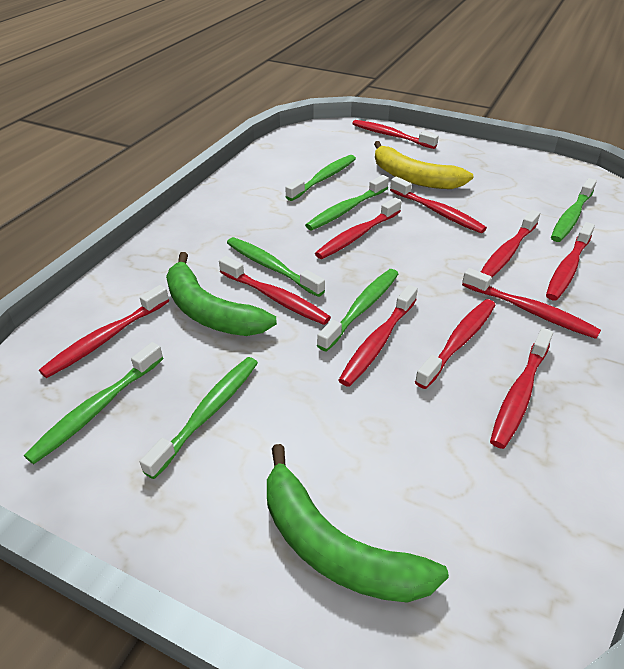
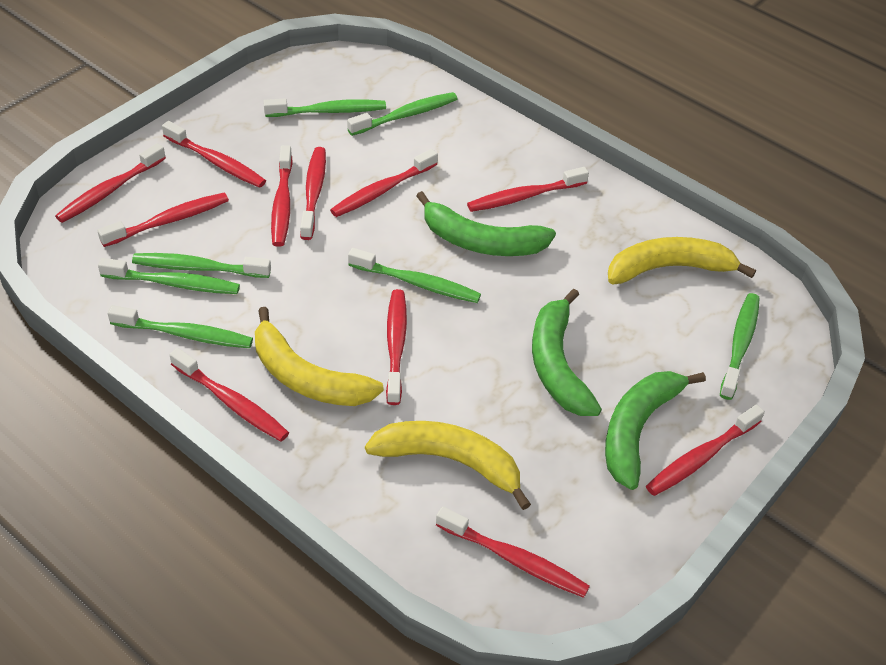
green banana: [166,252,277,336] [267,444,449,603] = 2 -> [416,191,556,256] [532,289,602,416] [605,371,706,490] = 3
yellow banana: [374,141,474,189] = 1 -> [255,307,384,406] [365,421,531,510] [608,237,756,285] = 3

